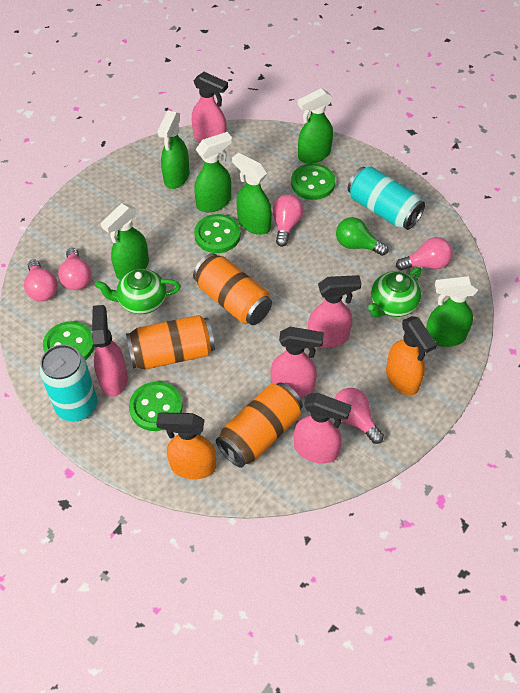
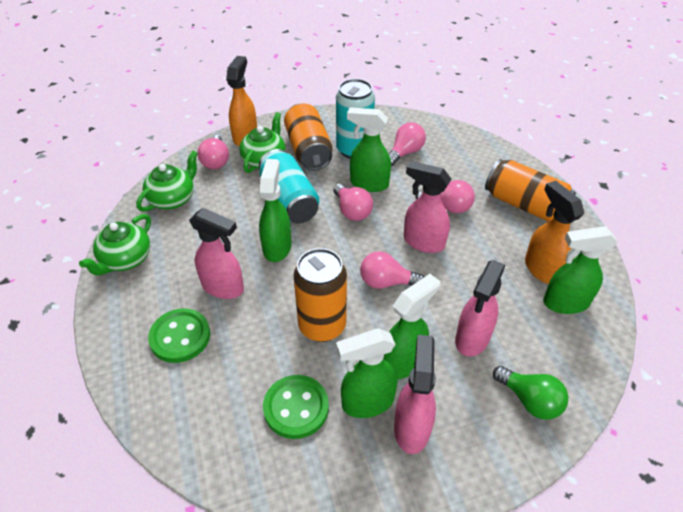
green button: [43,321,95,360] [129,382,183,431] [194,214,241,253] [291,164,335,200] = 4 -> [148,309,210,363] [263,375,329,439] = 2
green spray bottle: [101,203,149,280] [157,111,189,189] [194,132,232,212] [232,152,272,235] [298,88,333,164] [426,276,478,347] = 6 -> [259,159,292,262] [336,328,398,418] [347,107,391,192] [383,274,440,379] [543,226,618,314] = 5
green teapot: [95,269,181,314] [368,267,422,317] = 2 -> [79,214,151,276] [136,151,198,212] [239,112,286,173] = 3
pink spray bottle: [92,305,127,397] [192,72,228,143] [271,327,324,397] [294,393,352,464] [308,275,362,348] = 5 -> [189,208,244,299] [394,335,436,454] [404,161,451,253] [455,260,505,356] = 4

